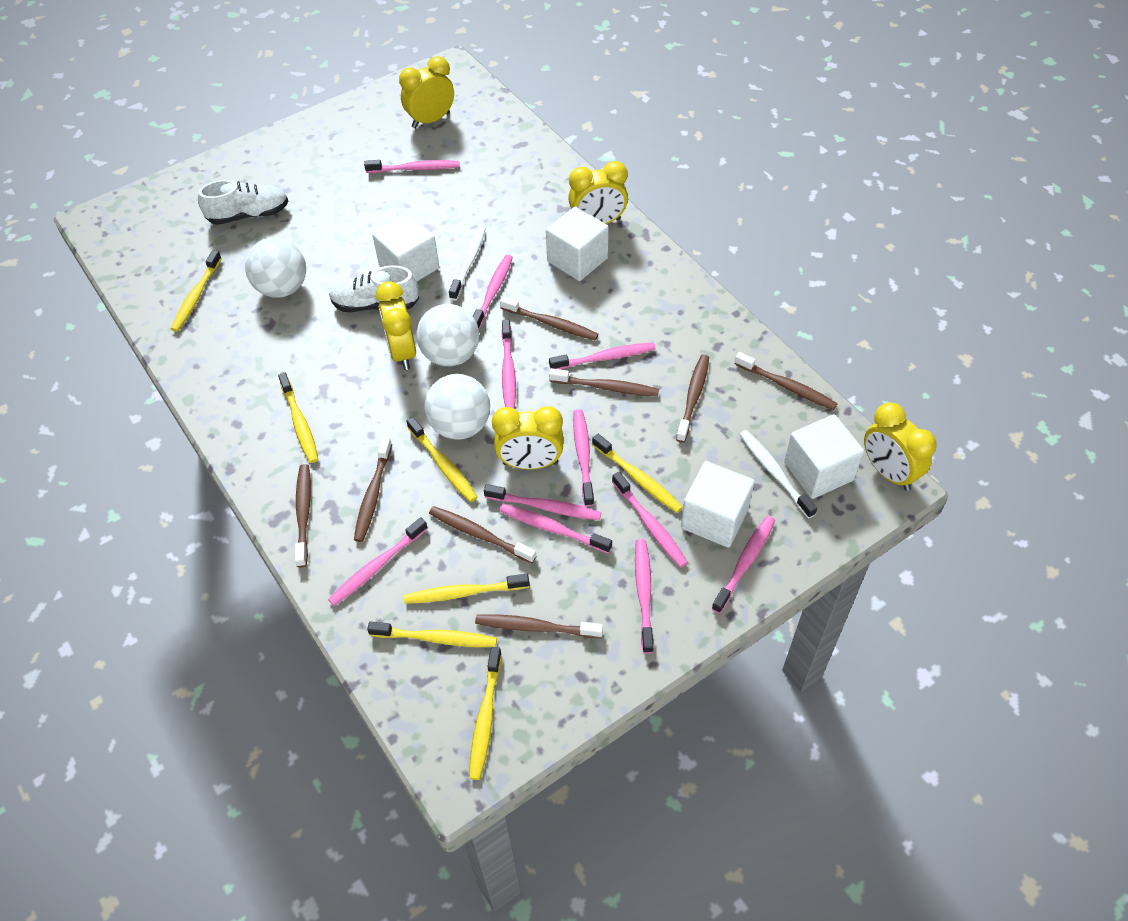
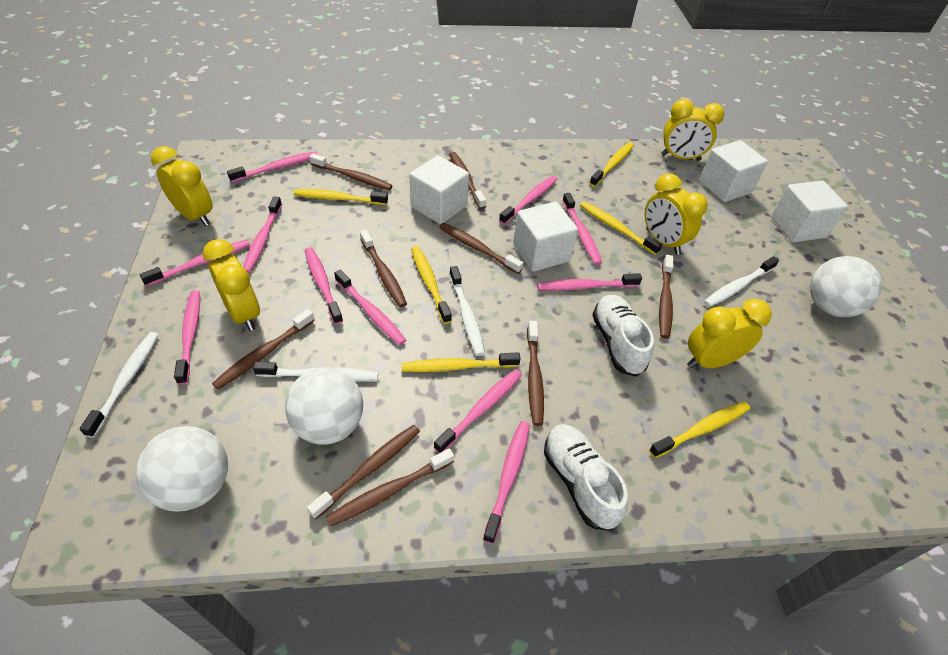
brown toothbrush: [295,464,311,567] [354,437,392,542] [429,506,536,563] [475,614,603,638] [500,296,599,340] [549,368,659,397] [676,355,709,443] [735,352,838,410] = 8 -> [212,309,315,390] [307,425,420,520] [310,153,392,190] [326,448,454,527] [360,230,407,307] [439,223,523,274] [449,152,486,209] [527,321,544,426] [659,255,673,339] = 9
white toothbrush: [449,226,485,301] [739,430,817,519] = 2 -> [80,332,159,438] [253,362,378,381] [449,266,485,356] [704,256,779,307] = 4
yellow toothbrush: [171,250,222,332] [278,373,318,463] [367,621,497,647] [404,574,529,604] [406,417,478,502] [469,647,502,780] [592,434,683,513] = 7 -> [293,189,388,205] [402,352,521,372] [411,246,452,324] [580,202,662,255] [589,142,634,187] [649,402,750,458] = 6

